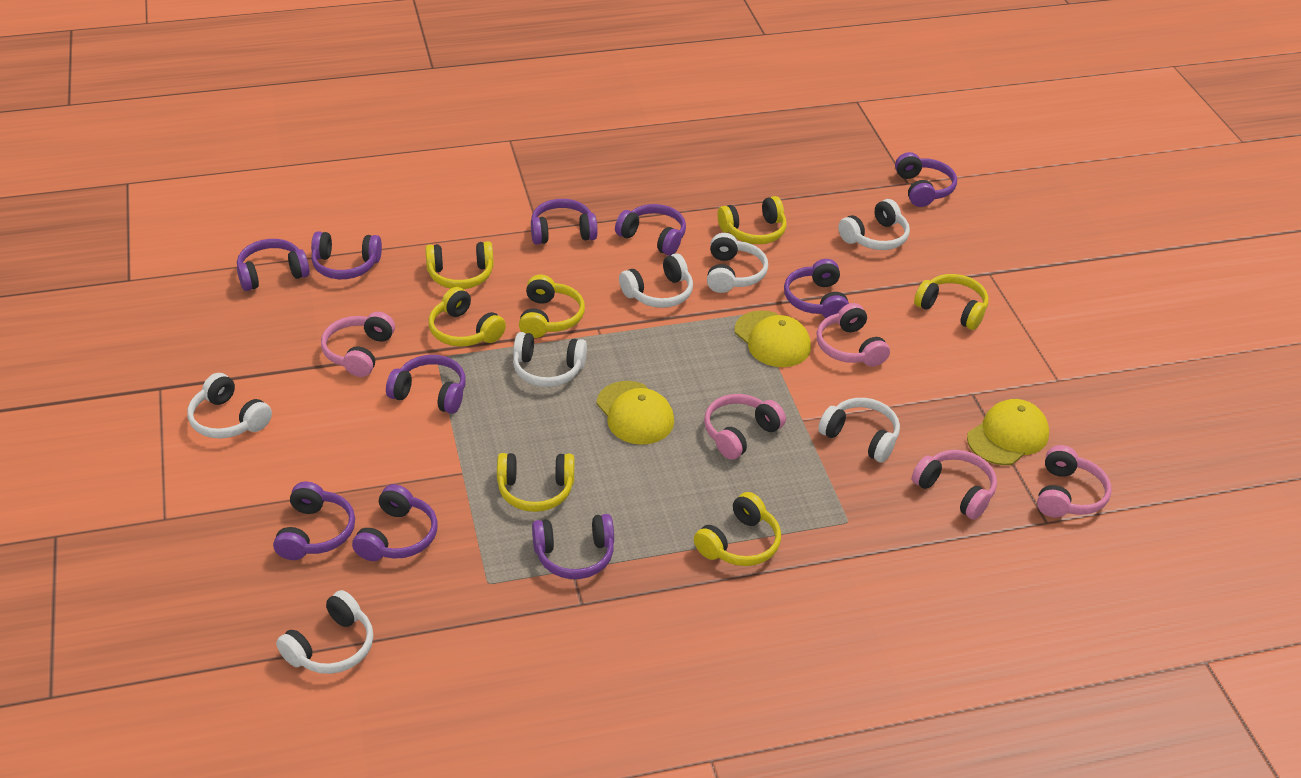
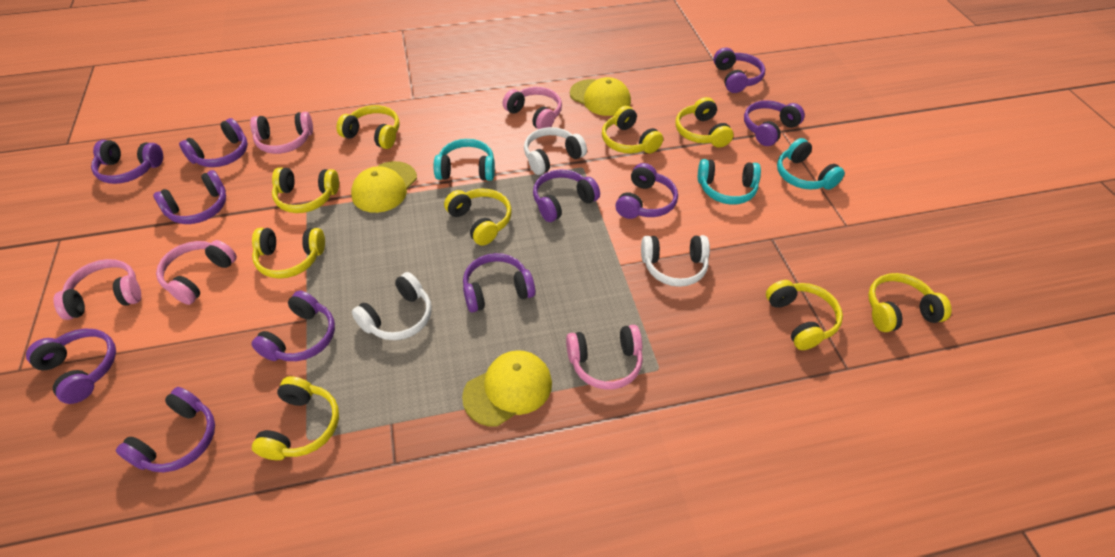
purple headphones: [237,239,310,291] [273,482,355,560] [311,231,382,279] [352,484,437,561] [386,355,466,414] [531,199,598,245] [532,514,614,579] [615,204,686,256] [784,259,849,318] [895,152,957,207] = 10 -> [26,329,116,404] [91,140,163,184] [116,387,215,472] [153,170,226,224] [179,118,248,167] [251,290,335,361] [463,253,535,312] [533,169,600,222] [615,163,678,219] [713,47,765,93] [744,100,805,146] = 11
turquoise headphones: none = 0 -> [434,139,495,181] [698,159,761,205] [777,138,845,190] = 3
white headphones: [188,373,272,438] [276,590,373,674] [513,332,587,387] [619,253,693,308] [707,233,768,293] [818,398,900,462] [838,199,910,250] = 7 -> [352,272,432,340] [524,127,587,175] [641,235,710,287] = 3
yellow headphones: [425,241,494,289] [429,287,506,347] [497,453,574,512] [519,275,585,338] [694,492,781,566] [718,196,787,244] [914,274,989,330] = 7 -> [252,228,325,279] [252,376,339,460] [272,167,339,213] [337,105,400,149] [444,189,512,246] [602,106,663,153] [675,97,734,148] [766,280,843,350] [868,273,952,332] = 9

